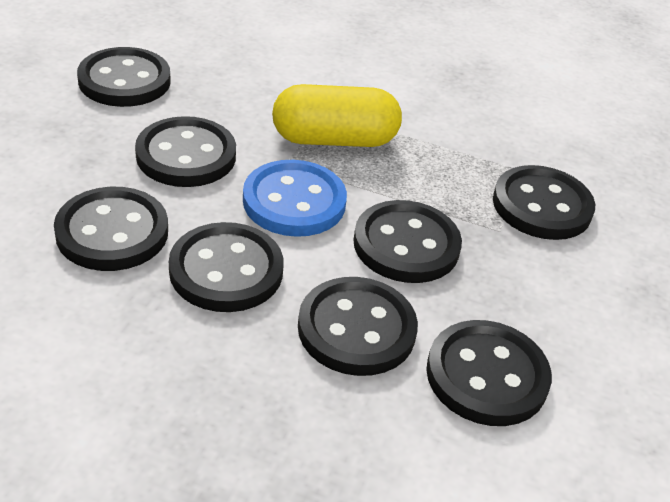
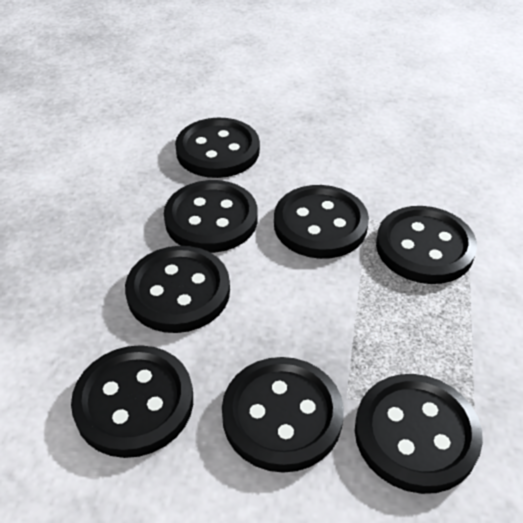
blue button: [243,160,347,237] = 1 -> none = 0
yellow capsule: [272,84,402,147] = 1 -> none = 0

